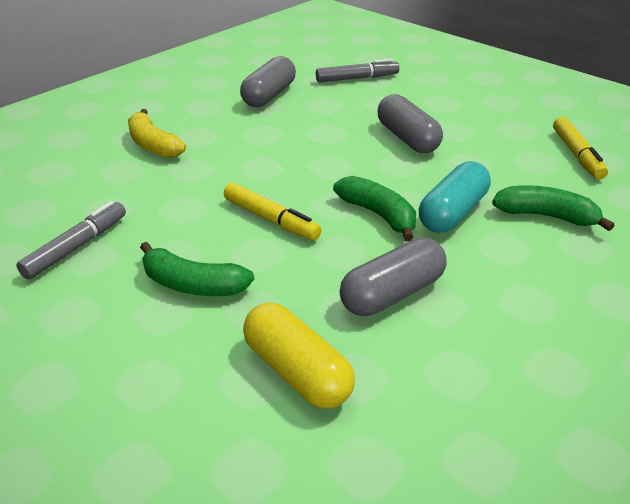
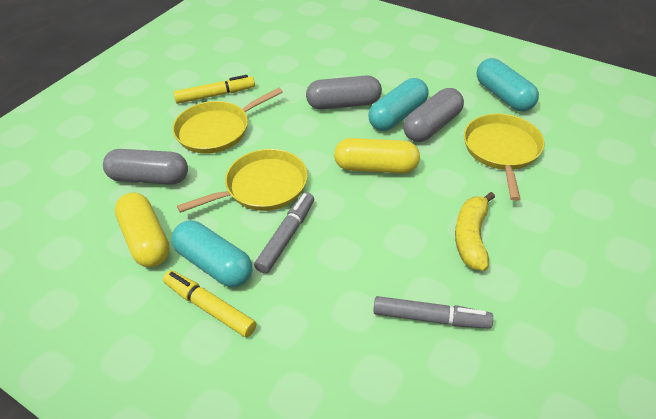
green banana: [140,242,254,296] [333,176,416,241] [492,185,615,231] = 3 -> none = 0
turquoise capsule: [419,161,491,233] = 1 -> [171,221,252,287] [368,78,429,131] [476,58,539,111] = 3
yellow capsule: [243,303,355,409] = 1 -> [115,193,170,267] [334,138,420,174] = 2
yellow pan: none = 0 -> [173,88,283,154] [177,149,308,213] [464,114,545,201] = 3

